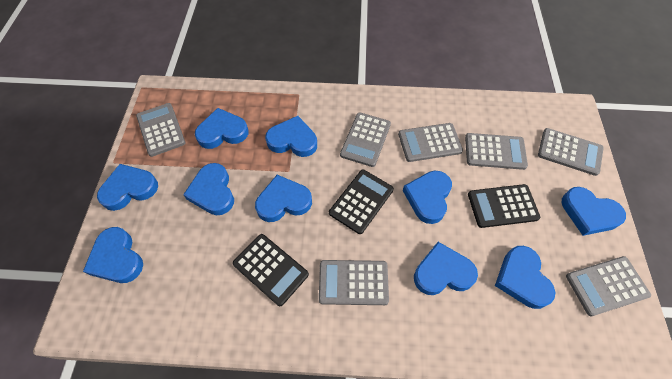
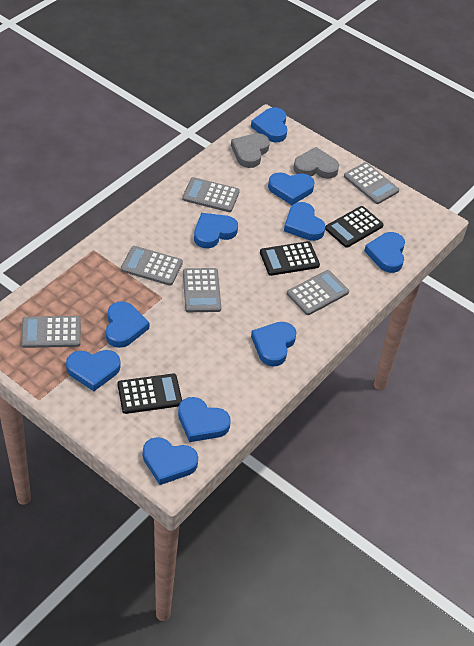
grey calculator: [136,103,185,157] [319,260,389,305] [340,112,391,167] [398,123,463,162] [465,133,528,170] [538,128,603,176] [566,256,651,316] = 7 -> [21,316,81,348] [121,246,183,286] [182,177,240,212] [183,268,221,312] [287,270,349,315] [344,162,399,204] = 6
grey heart: none = 0 -> [231,133,270,168] [293,147,339,179] = 2

